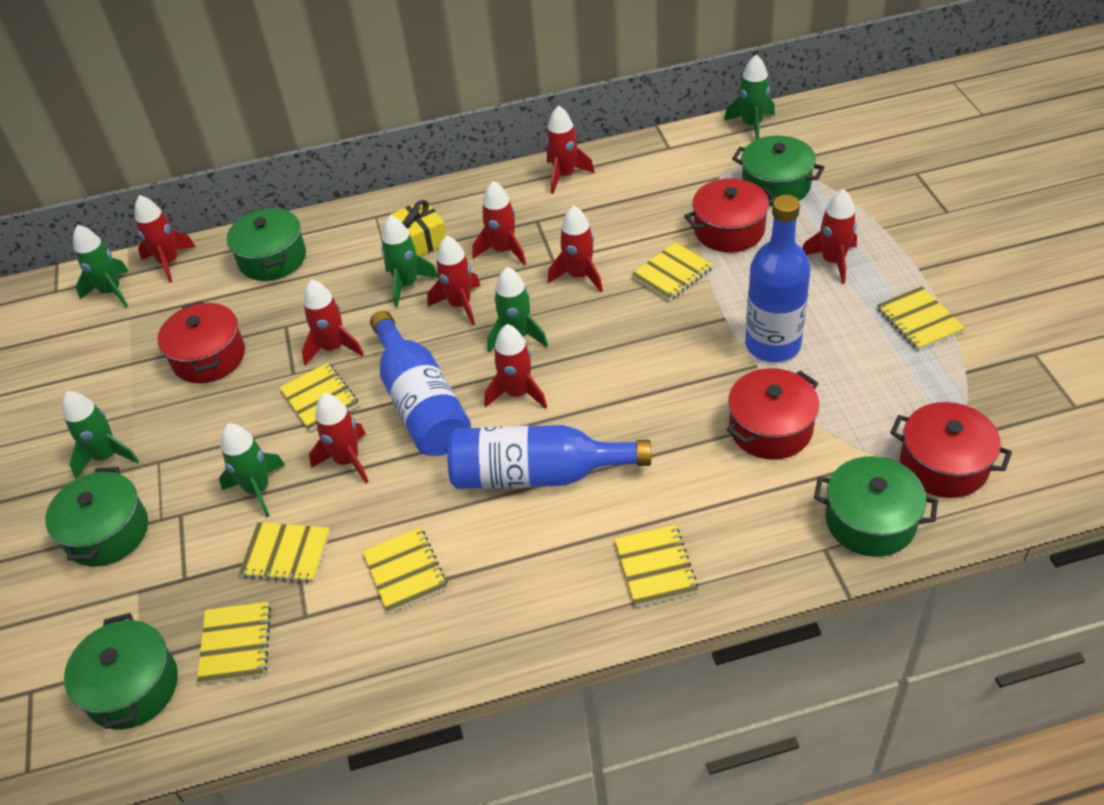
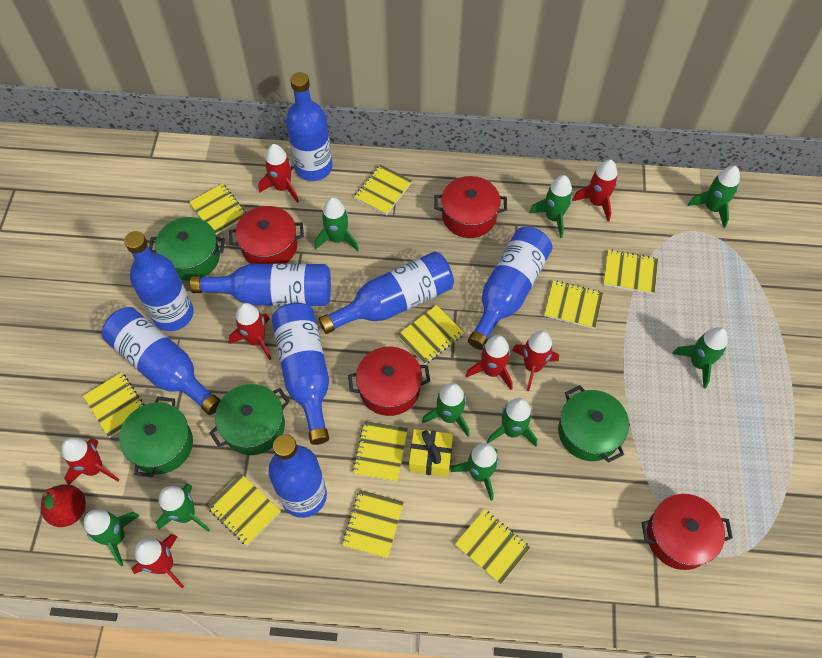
blue bottle: [370,311,471,456] [447,425,651,489] [745,195,810,362] = 3 -> [102,307,221,415] [124,231,194,331] [190,263,331,306] [268,434,327,518] [271,303,329,445] [286,72,332,181] [319,251,454,334] [468,227,553,350] = 8
green pot: [45,467,148,567] [64,613,178,729] [227,207,306,281] [732,136,825,206] [814,456,938,557] = 5 -> [119,397,193,477] [149,217,225,281] [209,384,290,455] [558,385,629,463] = 4
green rocket: [62,391,139,479] [73,225,128,307] [219,423,285,517] [381,215,438,307] [487,267,548,352] [724,54,775,140] = 6 -> [84,509,140,566] [156,484,210,532] [314,197,359,251] [422,383,470,437] [451,443,499,501] [487,398,537,447] [529,175,573,238] [672,327,728,389] [688,166,740,228] = 9
red pear: none = 0 -> [41,484,86,527] = 1
red rocket: [135,195,195,283] [302,279,364,366] [309,393,369,483] [427,235,480,326] [473,181,526,265] [484,324,547,409] [546,106,594,194] [548,205,603,292] [802,189,857,284] = 9 -> [62,437,119,485] [132,534,184,588] [229,303,271,360] [258,144,299,203] [466,335,513,390] [512,331,559,391] [572,159,618,222] = 7
yellow notebook: [197,602,271,685] [239,522,330,583] [279,363,359,432] [363,527,448,614] [615,525,699,607] [631,242,713,301] [877,286,965,351] = 7 -> [83,372,145,438] [189,183,247,235] [207,474,280,546] [342,490,404,559] [353,421,408,482] [354,164,412,215] [397,305,464,365] [455,509,530,584] [544,280,603,329] [603,250,658,294] = 10

